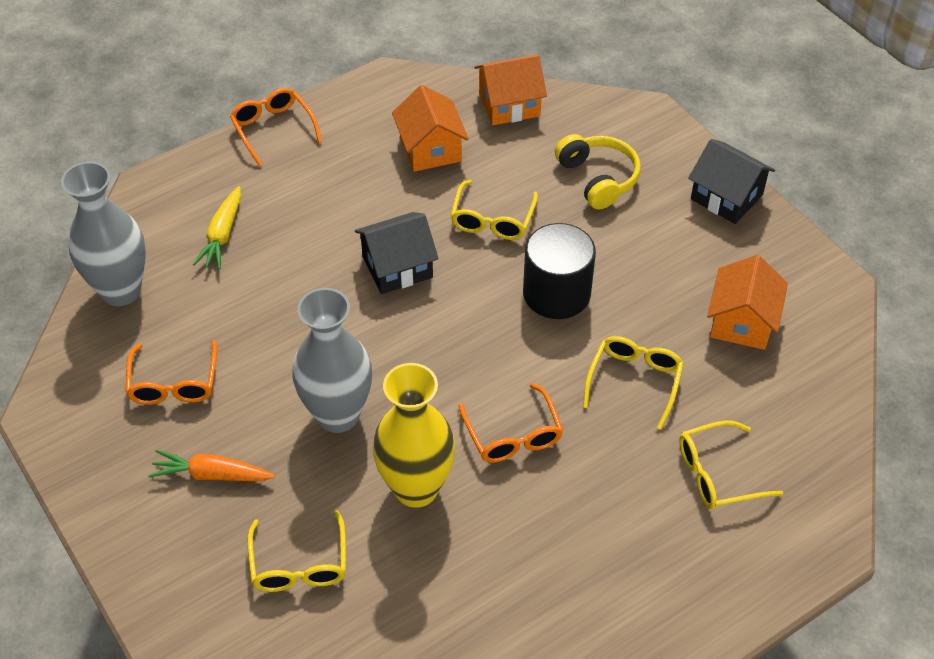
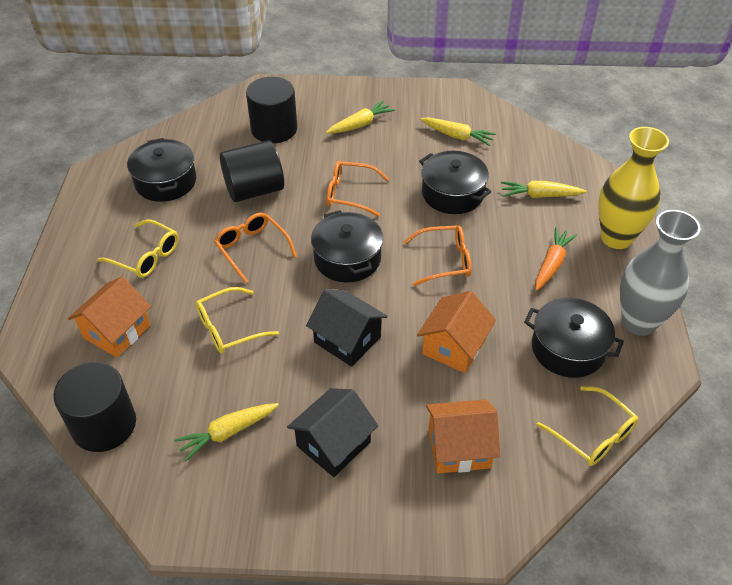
black cylinder: [523,223,596,319] = 1 -> [54,362,136,452] [220,140,284,202] [246,77,297,143] = 3
black pot: none = 0 -> [127,138,196,202] [311,210,383,283] [419,151,491,214] [524,298,624,378] = 4
grey vase: [61,161,146,306] [292,288,372,433] = 2 -> [620,210,701,336] = 1
yellow carrot: [193,186,241,269] = 1 -> [174,403,279,462] [326,100,395,134] [420,117,496,146] [501,181,587,198] = 4
yellow glasses: [247,510,346,592] [450,180,538,240] [583,336,684,430] [679,420,783,509] = 4 -> [98,220,178,278] [195,287,279,354] [536,386,638,466] = 3
yellow headphones: [555,134,641,209] = 1 -> none = 0

